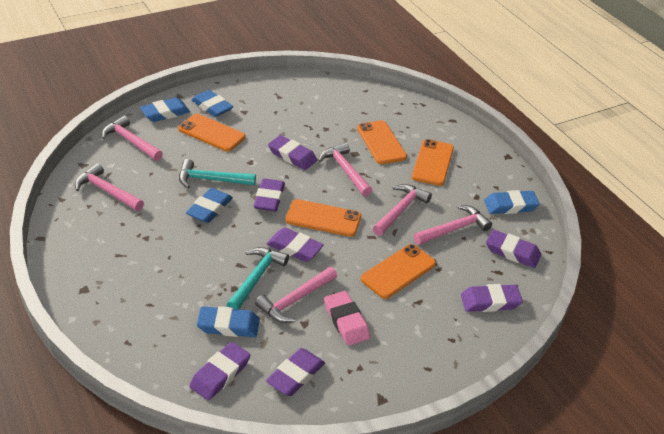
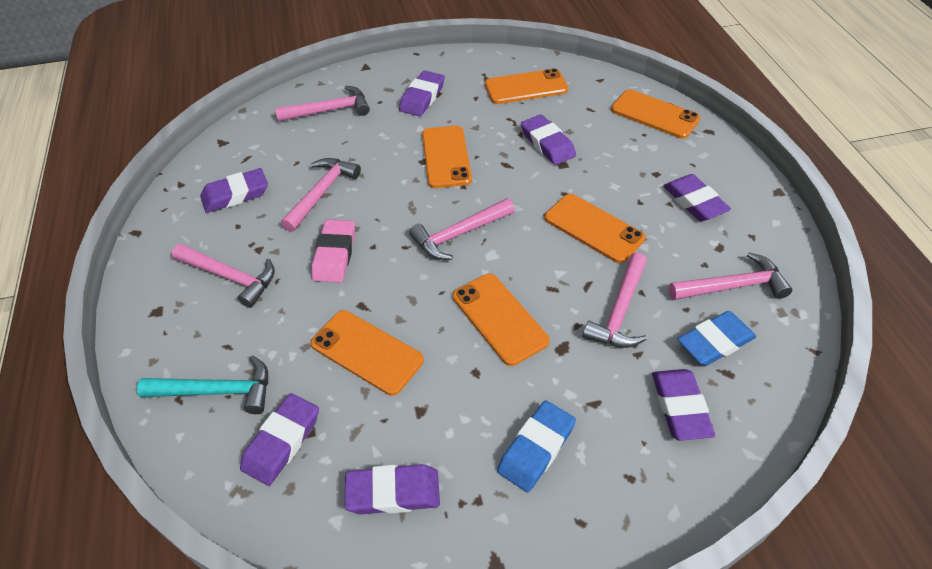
blue eraser: [140,98,190,122] [186,188,233,223] [191,90,233,117] [197,306,260,337] [484,190,540,214] = 5 -> [497,400,576,492] [678,311,756,366] = 2
orange phone: [178,114,246,152] [285,199,361,237] [357,120,407,164] [361,244,436,299] [412,139,454,186] = 5 -> [311,310,424,396] [422,126,472,188] [453,274,550,366] [485,68,568,104] [544,194,645,263] [611,89,701,139] = 6
turquoise hammer: [179,159,256,188] [227,247,289,309] = 2 -> [137,355,268,414] = 1

